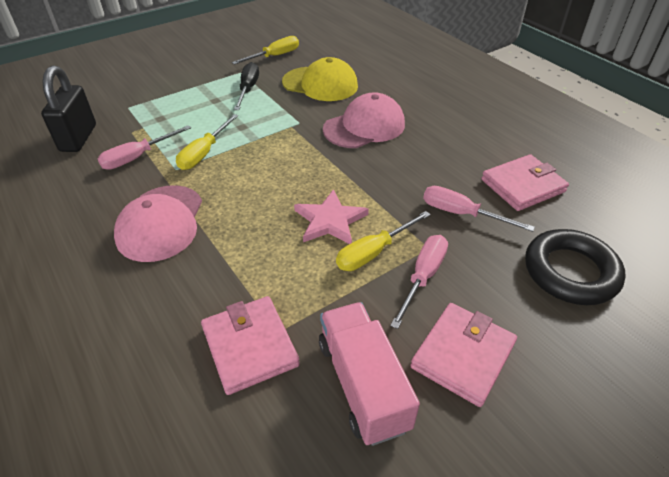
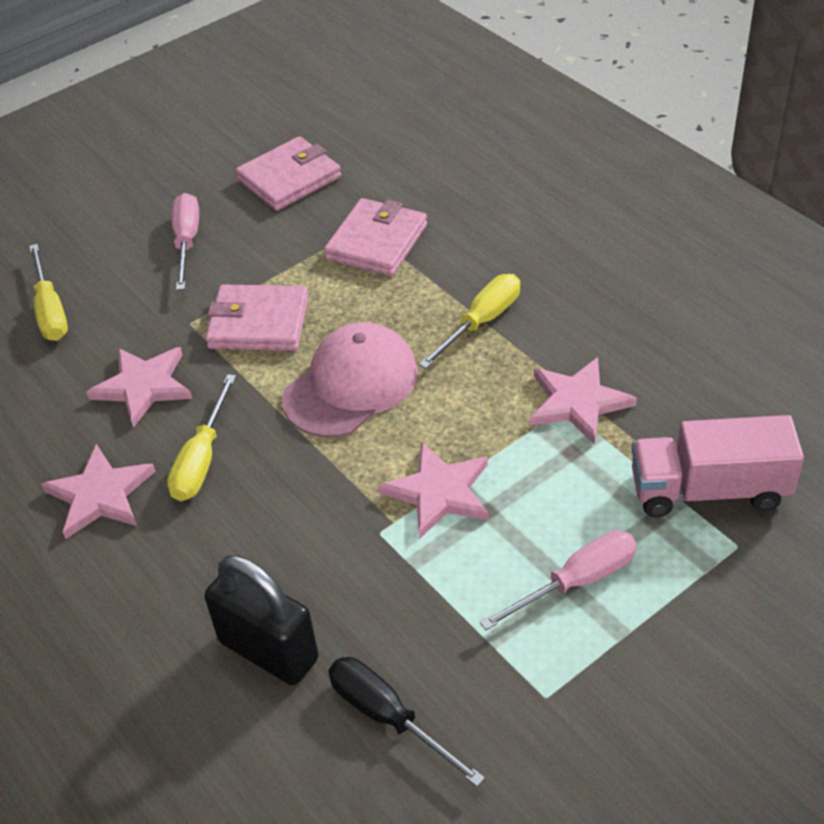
black ring: [525,229,626,305] = 1 -> none = 0
pink cap: [114,185,202,262] [323,92,405,148] = 2 -> [282,322,418,437] = 1
pink screwdriver: [98,125,191,170] [390,235,448,329] [423,186,535,232] = 3 -> [172,193,199,290] [480,530,637,630] = 2
pink star: [294,189,369,244] = 1 -> [41,444,156,539] [86,347,192,428] [378,442,489,539] [530,357,637,445] = 4
yellow cap: [282,57,358,101] = 1 -> none = 0

